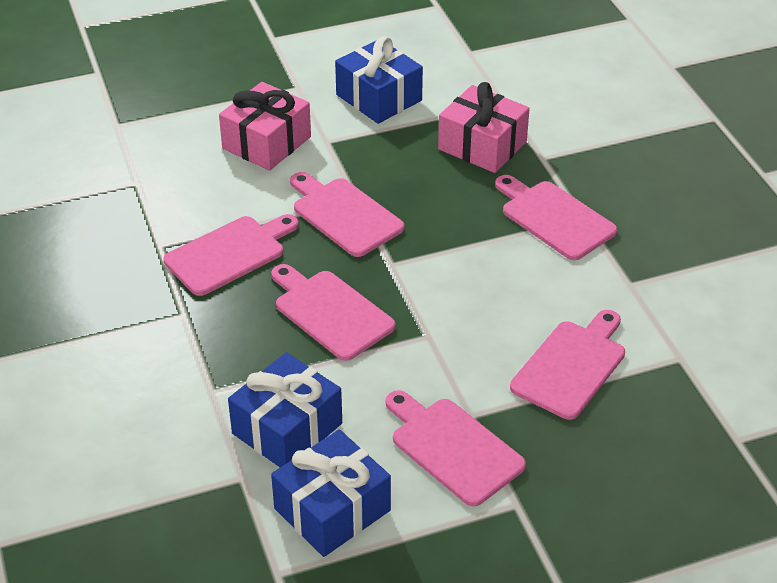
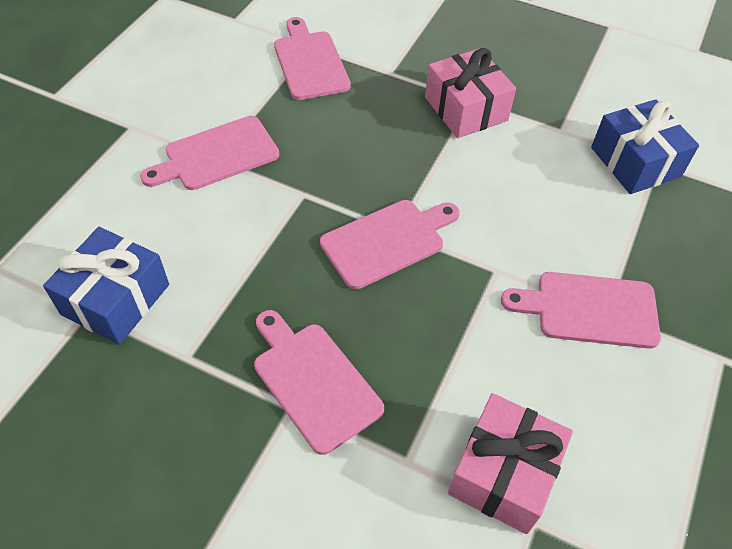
blue gift: [228,352,342,467] [271,430,391,557] [335,36,423,124] = 3 -> [43,227,169,345] [591,99,699,194] = 2
pink cutting board: [163,214,299,296] [271,264,396,361] [290,172,405,257] [386,390,526,506] [495,175,617,260] [510,310,625,420] = 6 -> [140,116,279,190] [254,310,384,455] [274,17,351,100] [320,200,460,290] [501,272,661,349] = 5

